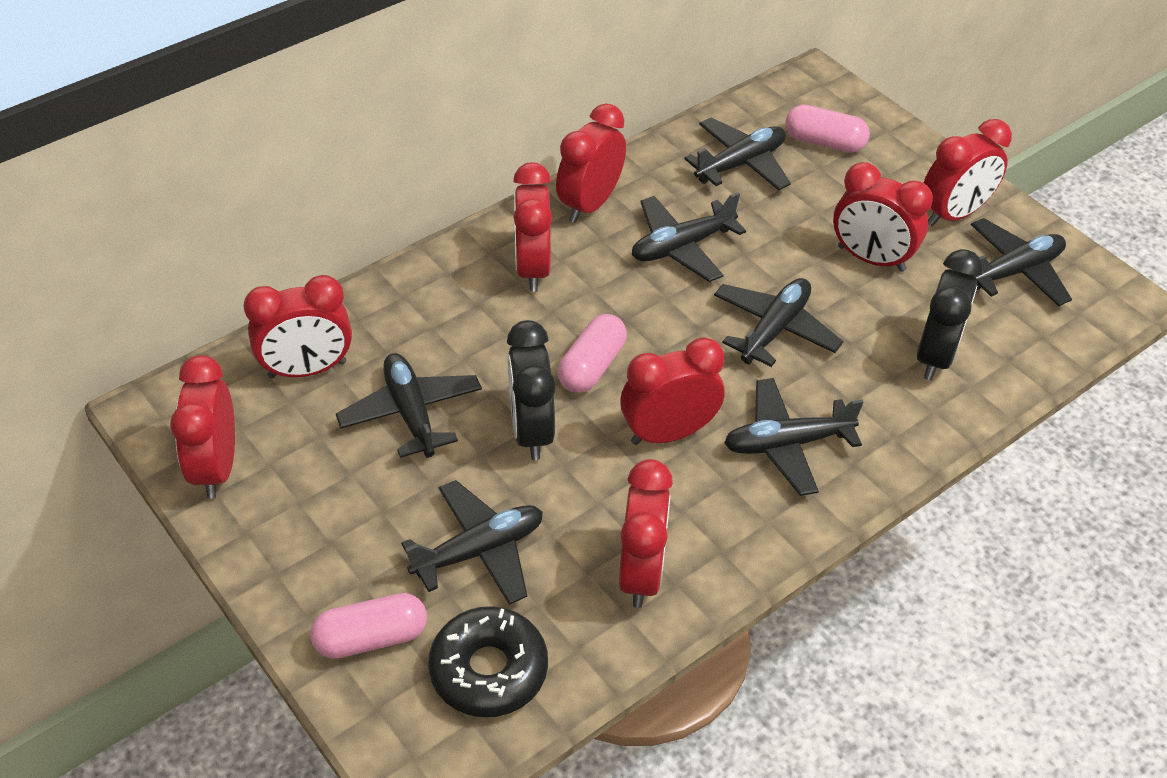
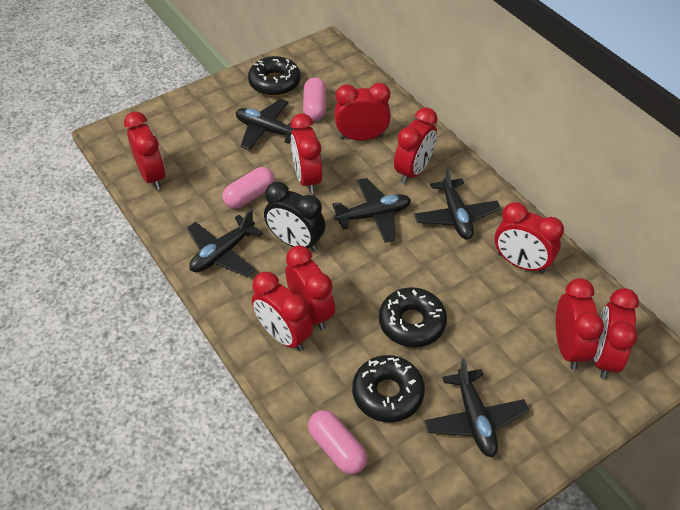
black clock: [507,320,556,460] [917,249,983,380] = 2 -> [264,182,325,252] = 1
black donut: [428,606,548,717] = 1 -> [248,56,301,96] [352,355,425,422] [379,287,447,347] = 3
black plane: [336,353,482,458] [401,480,543,605] [632,192,746,282] [684,118,791,190] [714,278,844,367] [724,378,864,496] [971,218,1072,306] = 7 -> [187,209,263,277] [236,99,295,150] [332,178,411,243] [414,166,501,240] [425,358,529,457] = 5
red clock: [170,355,235,499] [244,275,352,378] [513,162,552,292] [556,103,626,223] [619,459,673,608] [620,337,725,445] [833,162,933,272] [924,119,1012,227] = 8 -> [124,112,166,190] [252,272,313,351] [285,245,335,330] [290,113,322,194] [334,83,391,141] [394,107,437,184] [495,202,564,274] [556,278,604,370] [594,288,639,379] = 9

